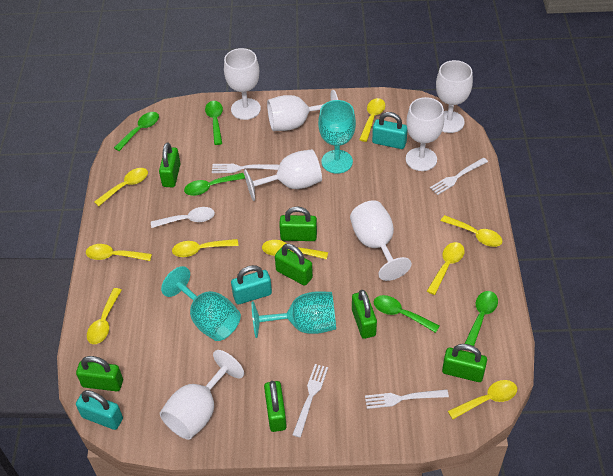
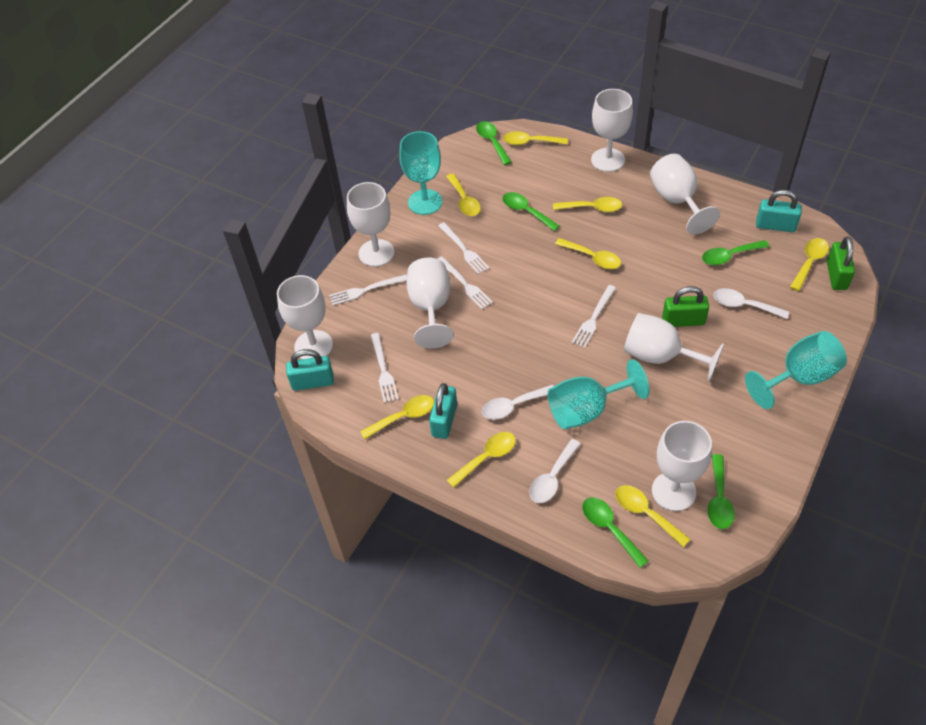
green padlock: [76,356,123,391] [159,142,181,187] [264,381,287,432] [275,244,313,286] [279,206,317,241] [352,290,377,339] [442,344,487,382] = 7 -> [662,286,709,327] [827,236,855,290] = 2
white fork: [212,164,279,173] [292,364,328,438] [365,389,449,409] [430,158,488,195] = 4 -> [329,274,407,306] [371,333,399,403] [438,222,490,274] [438,256,493,309] [572,285,616,348] = 5
white spoon: [151,207,215,228] = 1 -> [481,385,554,420] [529,439,581,503] [713,288,789,319] = 3
yellow spoon: [86,244,152,261] [87,288,122,344] [94,168,148,206] [172,239,238,257] [262,240,328,259] [359,98,385,142] [427,242,465,295] [441,215,503,247] [448,380,517,419] = 9 -> [360,395,434,439] [446,173,481,216] [447,432,516,488] [503,131,568,145] [553,197,622,212] [555,238,621,269] [615,485,690,547] [790,238,829,291] = 8

